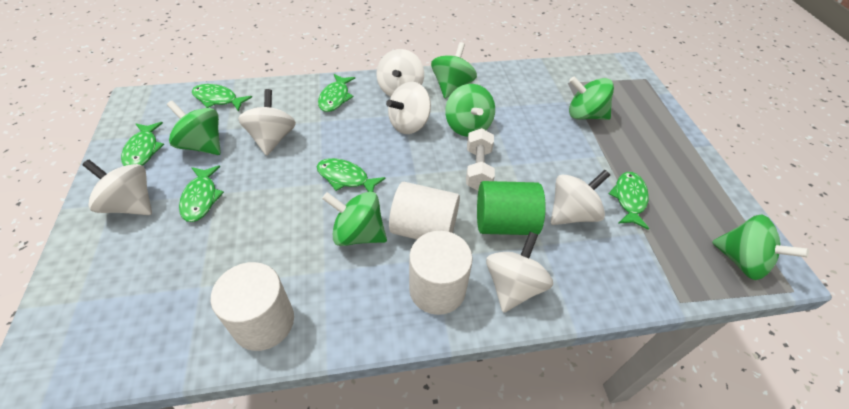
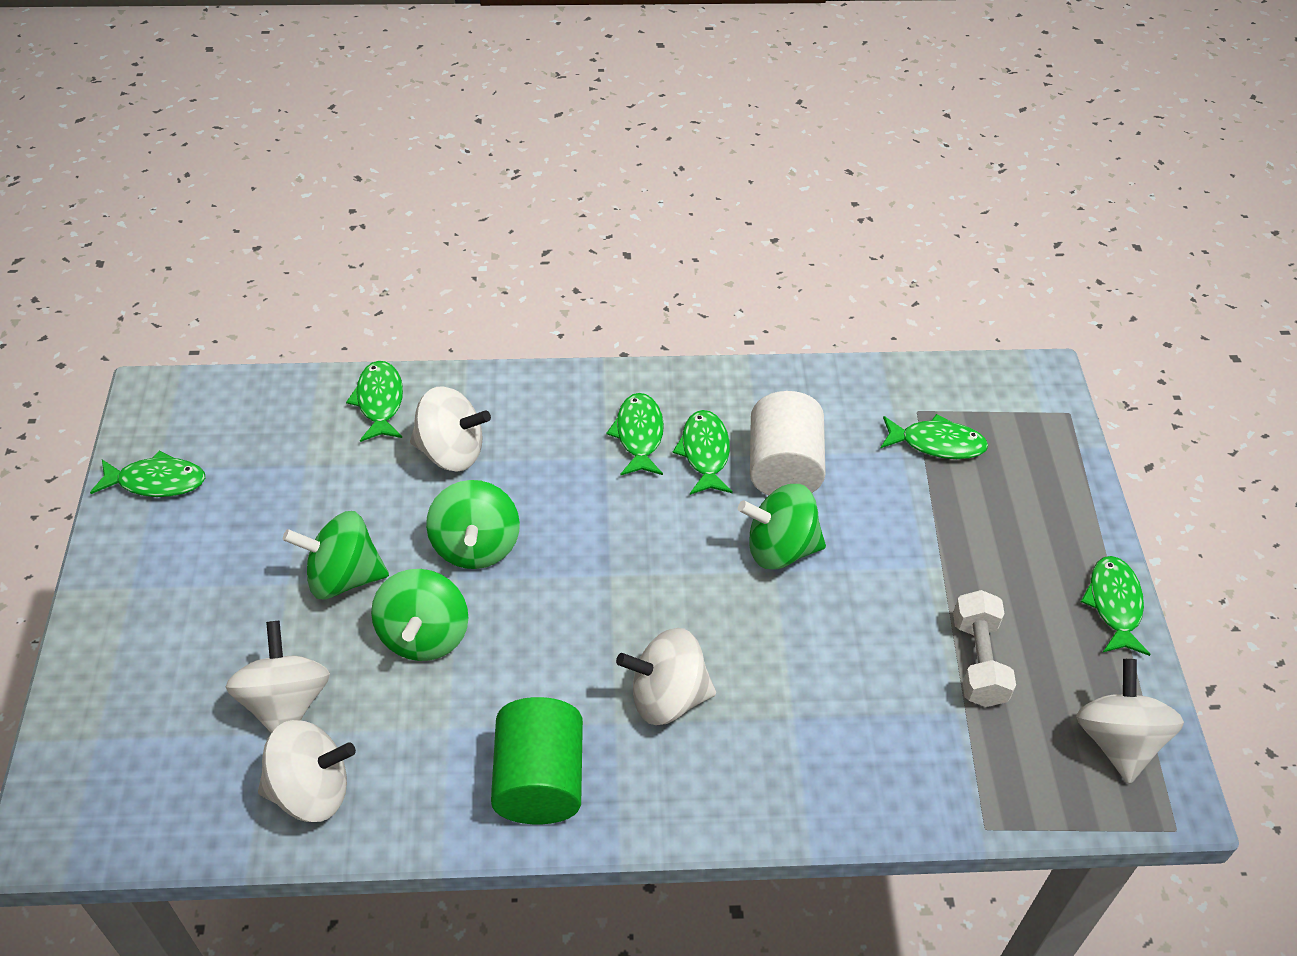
green spinning top: [167,100,221,155] [322,191,387,246] [431,42,477,99] [445,84,495,137] [569,76,614,120] [712,215,809,280] = 6 -> [283,511,389,599] [371,569,468,661] [426,480,520,569] [738,484,826,570] = 4
white cylinder: [211,262,294,351] [389,182,460,239] [409,231,473,315] = 3 -> [750,391,826,495] = 1
white spinning top: [82,160,152,215] [238,89,296,156] [377,49,424,97] [386,82,431,134] [486,232,553,313] [551,170,610,225] = 6 -> [226,621,330,733] [258,720,356,822] [410,386,491,472] [616,628,716,725] [1076,659,1184,784] = 5

